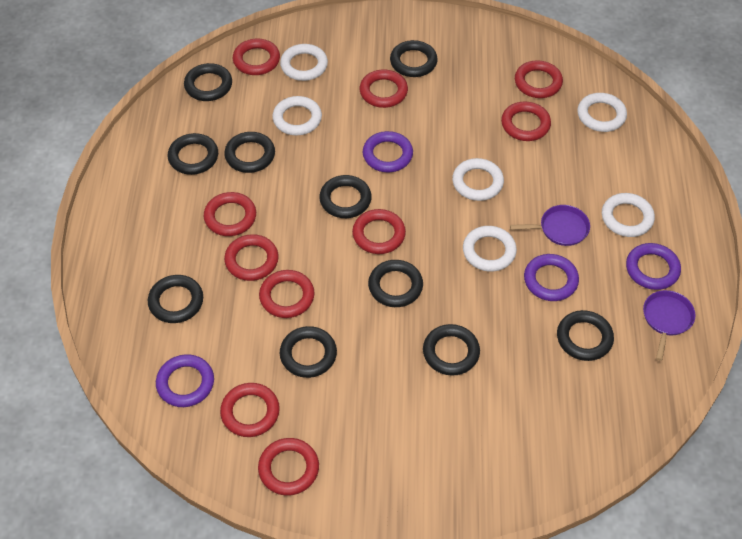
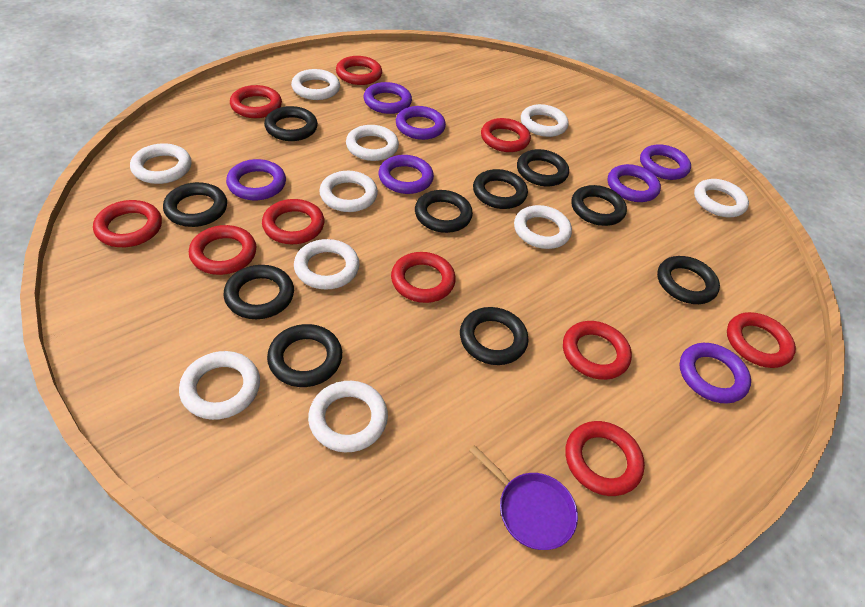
purple pan: [510,205,590,246] [643,290,695,361] = 2 -> [469,445,578,550] = 1
purple ring: [156,354,214,407] [363,131,413,172] [524,254,579,301] [626,243,681,290] = 4 -> [226,159,286,200] [364,82,412,114] [378,155,434,194] [396,106,446,140] [608,164,661,202] [640,144,691,180] [679,343,751,404] = 7
white ring: [272,96,322,135] [280,44,328,81] [452,158,504,201] [463,226,517,272] [577,93,627,132] [602,193,655,237] = 6 -> [130,143,192,184] [179,351,260,420] [291,69,340,100] [294,239,360,289] [308,381,388,453] [319,171,378,212] [346,125,399,161] [514,205,572,249] [521,104,569,137] [694,179,749,217] = 10

